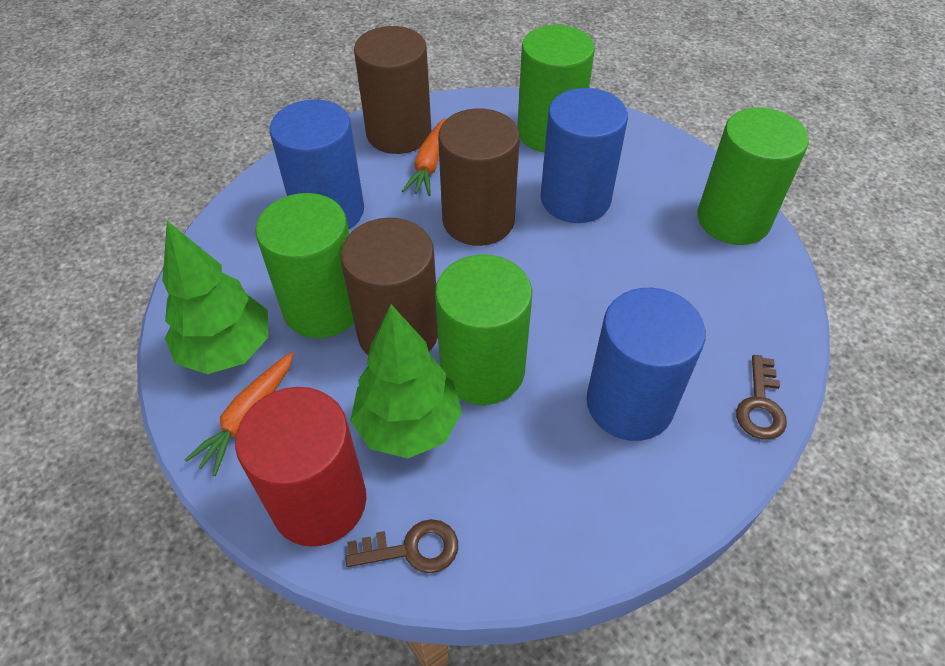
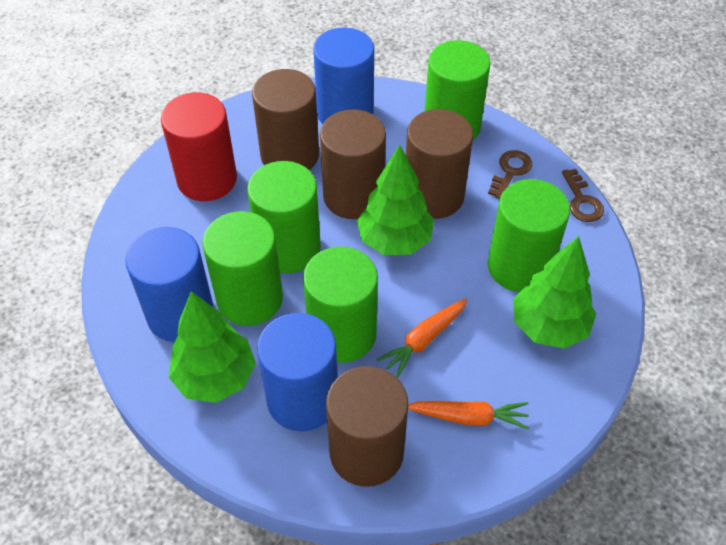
brown cylinder: [340,218,438,355] [354,26,431,154] [438,108,520,246] = 3 -> [252,69,319,170] [320,109,386,219] [326,366,408,487] [406,109,473,219] = 4
green cylinder: [255,193,354,338] [435,254,532,405] [517,25,595,152] [697,108,809,245] = 4 -> [202,211,283,326] [247,161,321,273] [303,246,378,363] [424,40,491,140] [488,179,570,292] = 5
green tree: [162,221,268,374] [350,304,462,458] = 2 -> [169,291,256,403] [357,144,434,255] [513,236,596,349] = 3

